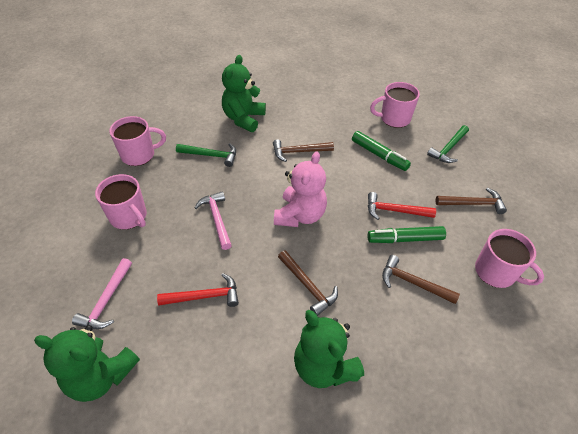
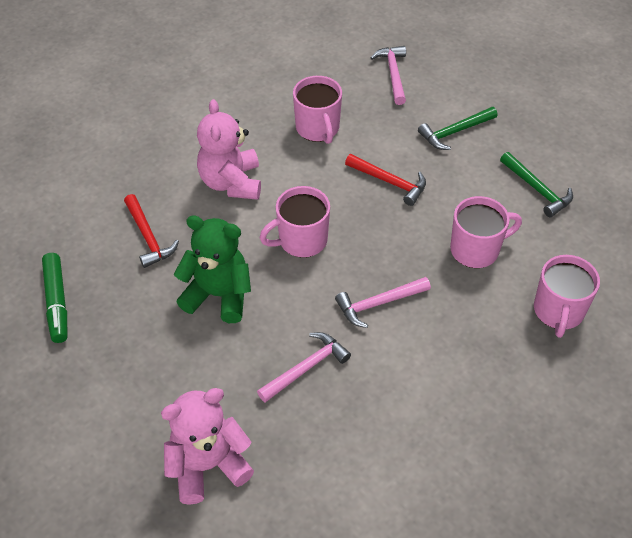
brown hammer: [273,139,334,162] [278,250,338,316] [382,255,460,304] [436,188,507,214] = 4 -> none = 0
green marker: [352,131,411,171] [368,226,446,243] = 2 -> [42,253,67,343] = 1
green teddy bear: [34,325,140,402] [222,55,266,132] [294,310,364,388] = 3 -> [174,215,251,323] = 1
pink hammer: [72,258,132,329] [194,191,232,250] = 2 -> [257,332,351,403] [335,277,431,328] [371,46,406,105] = 3
pink teddy bear: [274,151,327,227] = 1 -> [161,388,254,505] [197,99,261,200] = 2

